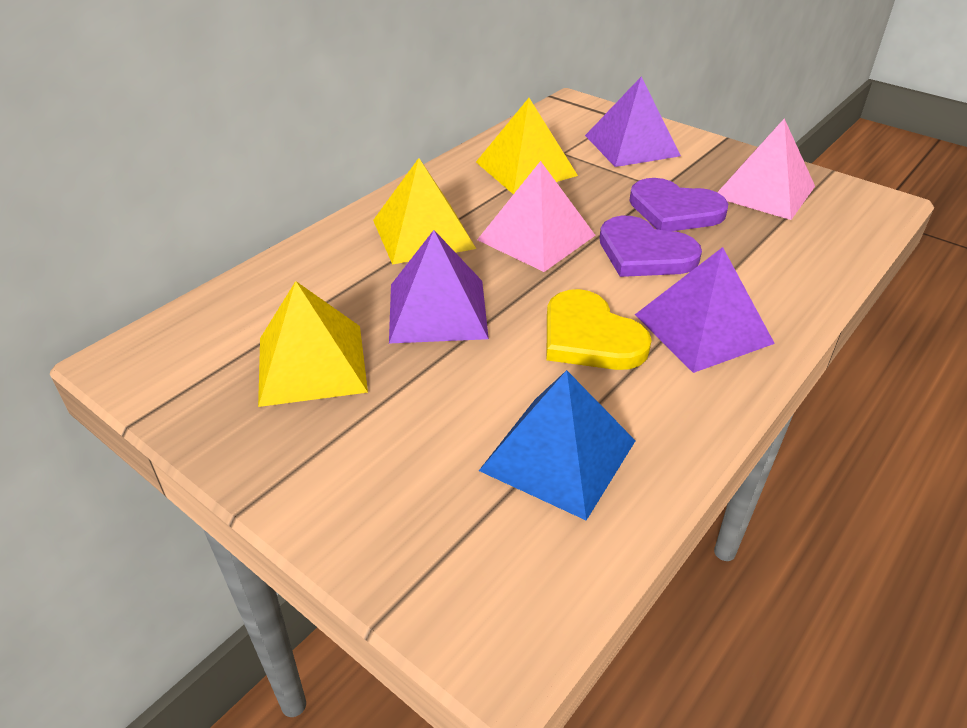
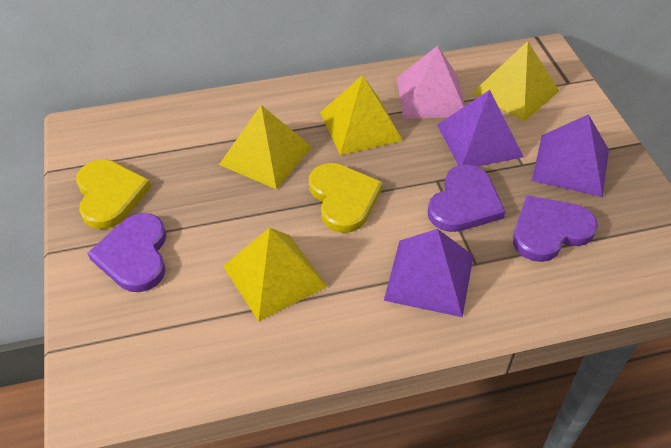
blue pyramid: [479,370,636,521] = 1 -> none = 0
pink pyramid: [477,161,596,272] [718,119,815,220] = 2 -> [397,46,465,119] = 1
purple heart: [600,216,702,277] [629,178,729,231] = 2 -> [88,213,166,292] [427,164,506,232] [513,195,598,262] = 3
yellow heart: [547,289,652,370] = 1 -> [76,159,151,229] [309,163,383,233] = 2
yellow pyramid: [258,281,368,407] [373,158,476,265] [476,98,578,194] = 3 -> [219,105,312,189] [223,228,328,321] [320,75,403,155] [472,41,559,122] = 4

